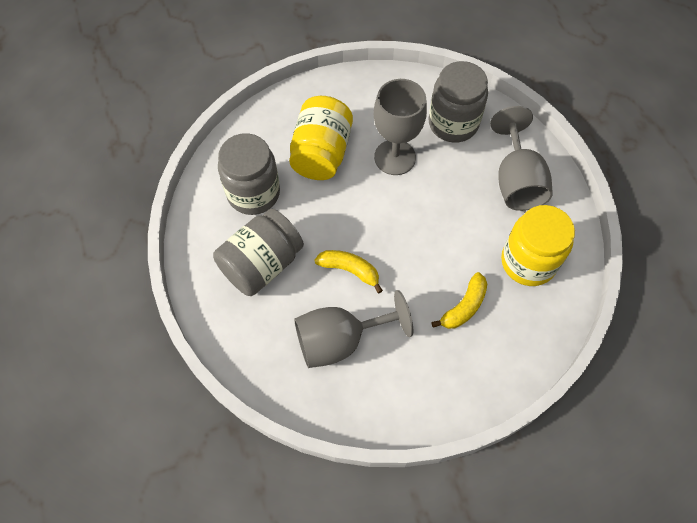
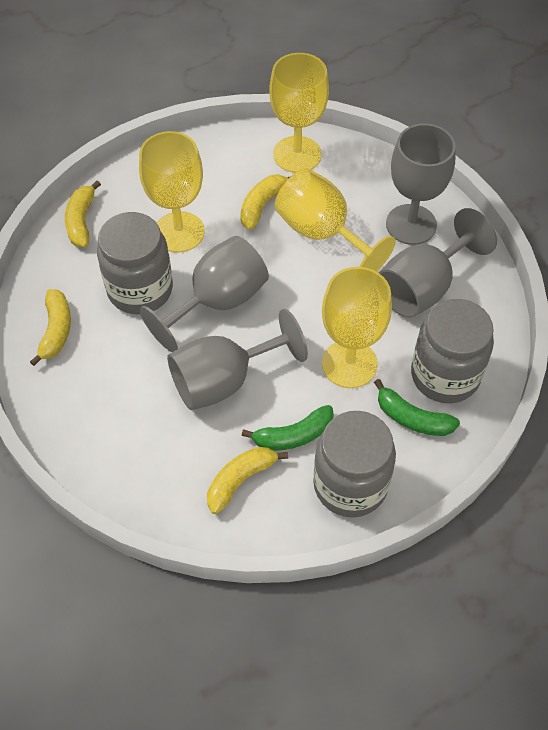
green banana: none = 0 -> [242,405,334,451] [374,379,460,436] = 2
grey goblet: [294,290,413,368] [374,79,427,175] [490,106,553,211] = 3 -> [139,236,269,352] [167,309,308,410] [379,208,497,318] [386,124,456,245] = 4
yellow banana: [314,250,383,293] [431,272,487,329] = 2 -> [30,289,71,366] [65,181,101,247] [207,447,288,514] [240,174,291,230] = 4
yellow goblet: none = 0 -> [139,131,205,253] [269,53,329,173] [274,168,396,272] [322,267,392,388] = 4
yellow jar: [289,96,353,180] [501,205,575,286] = 2 -> none = 0

